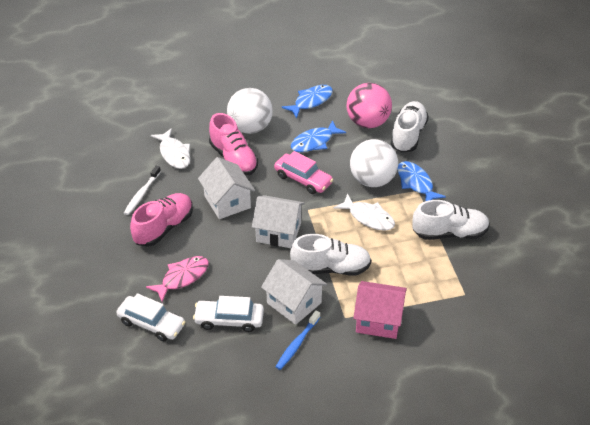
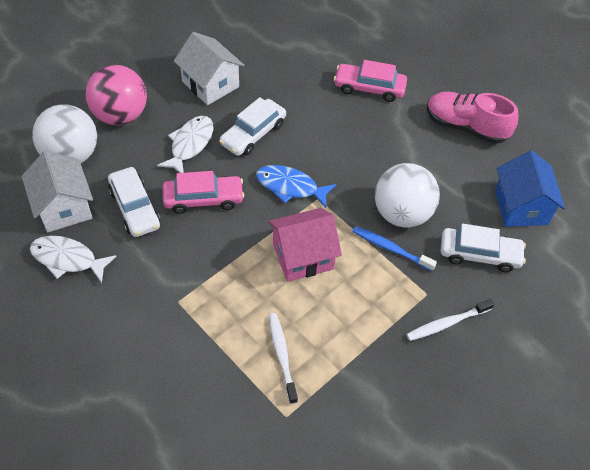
blue fish: [282,85,333,118] [291,120,346,152] [398,161,446,201] = 3 -> [256,165,336,208] = 1
blue house: none = 0 -> [495,151,565,227] = 1
pink car: [274,151,333,194] = 1 -> [163,171,244,214] [334,60,407,102] = 2
pink fish: [146,256,209,302] = 1 -> none = 0
pink shoe: [130,193,193,247] [209,113,258,176] = 2 -> [427,92,518,144] = 1
white car: [116,293,185,342] [193,296,264,332] = 2 -> [108,167,160,237] [219,97,286,156] [441,223,526,272] = 3
white house: [198,157,255,219] [252,195,305,248] [261,259,327,325] = 3 -> [22,151,93,233] [174,32,244,105] = 2
white shoe: [290,234,371,276] [391,101,429,153] [412,200,490,240] = 3 -> none = 0
white toothbrush: [124,166,161,215] = 1 -> [269,313,298,404] [406,299,494,341] = 2

